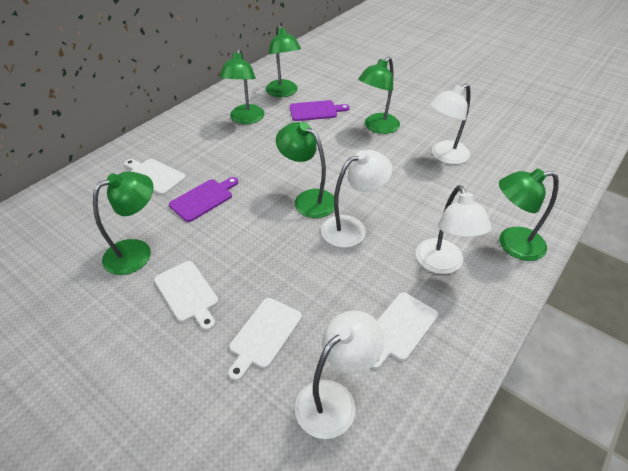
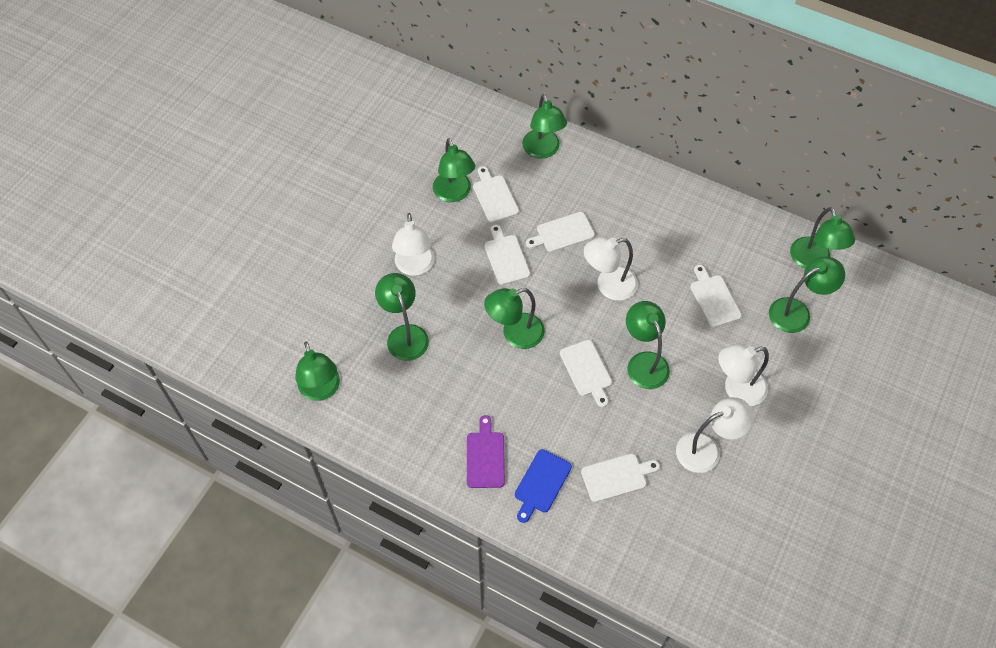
blue cutting board: none = 0 -> [515,449,572,523] = 1
green lamp: [93,171,153,275] [219,49,265,124] [266,25,301,97] [276,122,335,218] [358,57,400,134] [499,169,559,261] = 6 -> [295,341,340,401] [375,273,429,361] [433,138,475,202] [484,288,545,349] [522,94,567,159] [626,301,670,389] [769,257,845,333] [790,207,855,269] = 8
purple cutting board: [169,177,238,222] [290,100,350,121] = 2 -> [467,415,505,488] = 1
white cutting board: [124,159,186,195] [154,261,219,330] [228,298,302,381] [371,292,438,369] = 4 -> [473,166,519,223] [484,225,530,285] [526,212,595,252] [560,340,612,407] [581,454,660,502] [690,265,742,328] = 6

